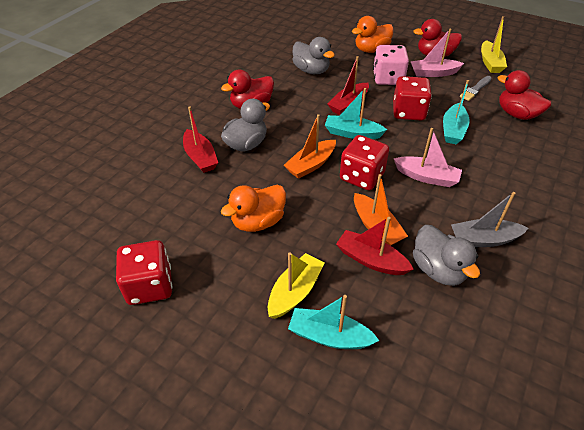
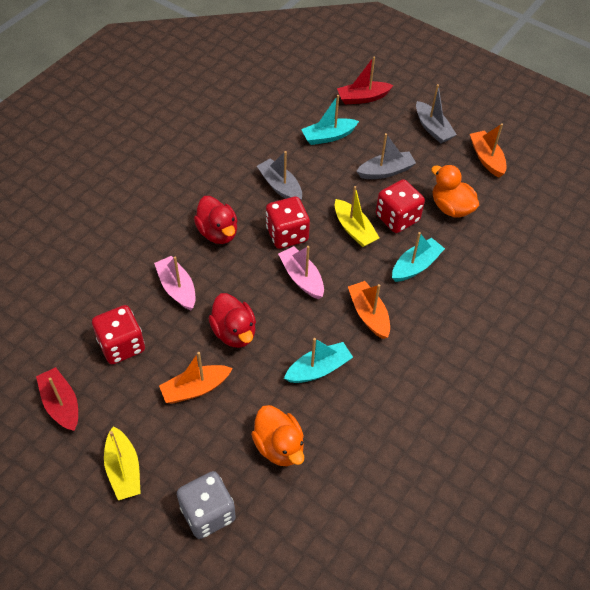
grey boat: [451,192,528,247] = 1 -> [257,151,302,200] [356,133,416,179] [416,84,457,144] = 3
grey brush: [460,76,492,101] = 1 -> none = 0
grey dice: none = 0 -> [177,471,236,539] = 1
grey duck: [221,99,270,151] [292,37,335,74] [413,225,480,286] = 3 -> none = 0
orange boat: [284,114,336,179] [354,174,408,246] = 2 -> [159,352,232,403] [348,281,390,339] [470,123,506,177] = 3
pink dice: [373,45,409,85] = 1 -> none = 0
red boat: [183,106,218,173] [328,56,369,115] [336,217,414,275] = 3 -> [36,367,78,431] [337,57,394,105] = 2
red duck: [221,69,274,109] [413,19,462,57] [498,70,551,120] = 3 -> [194,196,237,244] [208,293,256,348] = 2

